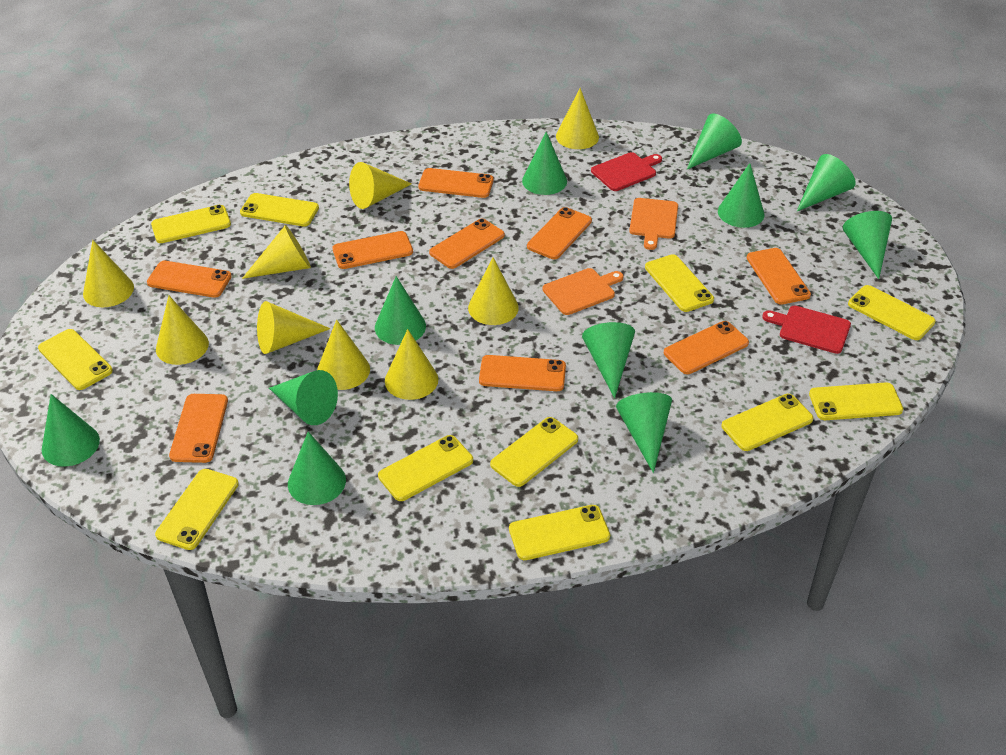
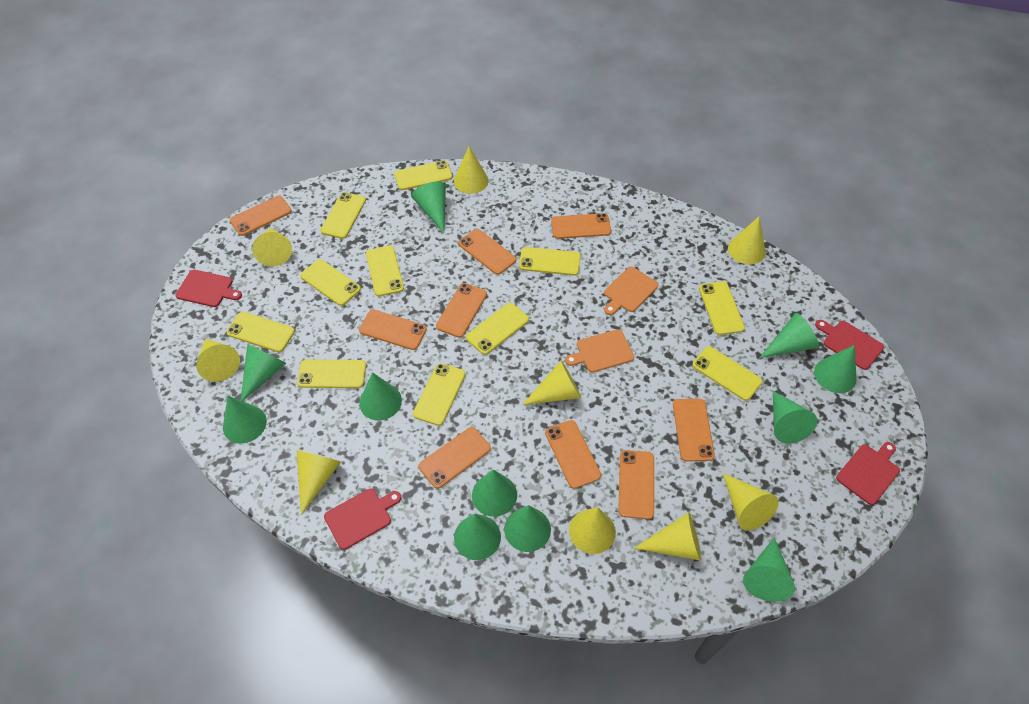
red cutting board: [591,152,662,191] [762,306,851,354] = 2 -> [175,270,242,307] [324,489,401,550] [815,320,884,370] [836,442,900,505] = 4

